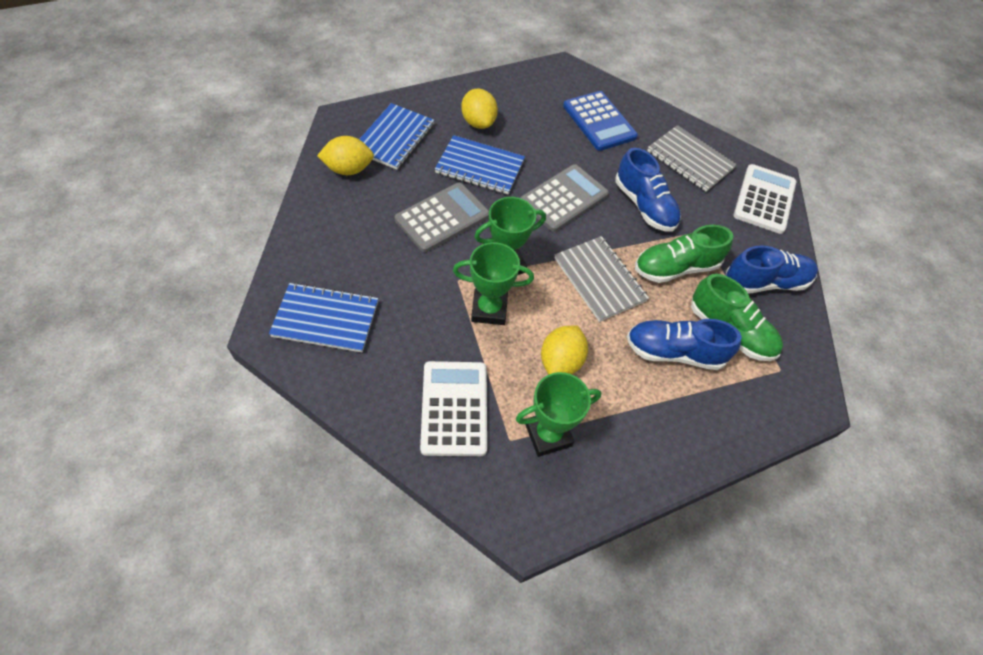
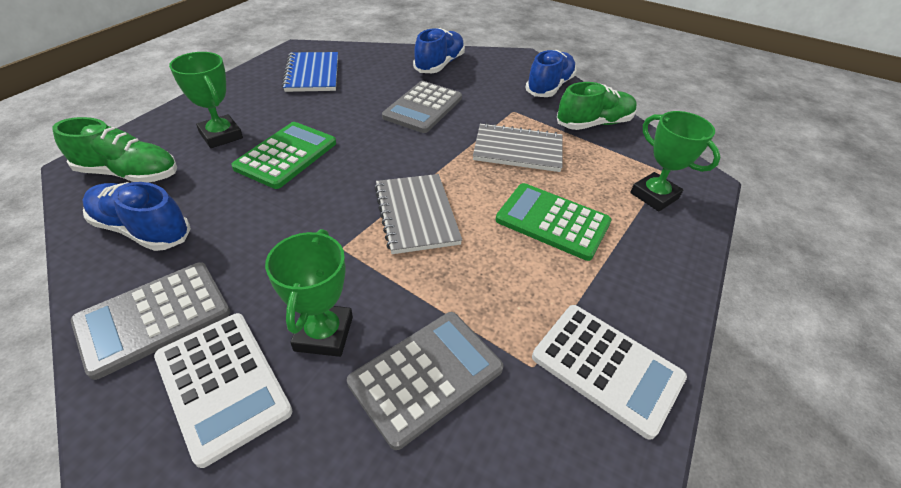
blue calculator: [563,91,638,151] = 1 -> none = 0
blue notebook: [269,282,378,352] [359,103,434,170] [435,135,525,194] = 3 -> [282,52,338,92] = 1
green calculator: none = 0 -> [231,122,336,189] [496,183,612,261] = 2
grey calculator: [395,183,489,252] [520,164,609,232] = 2 -> [71,262,230,380] [347,312,504,450] [382,81,462,133] = 3
yellow lemon: [317,136,374,175] [461,89,498,129] [541,325,588,374] = 3 -> none = 0

